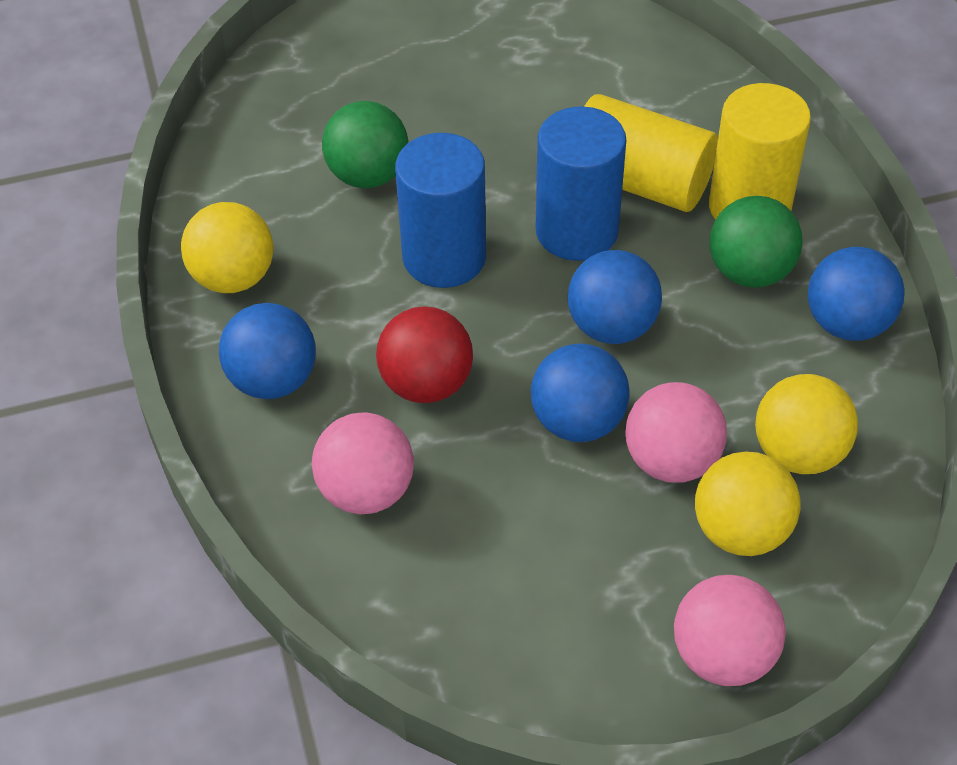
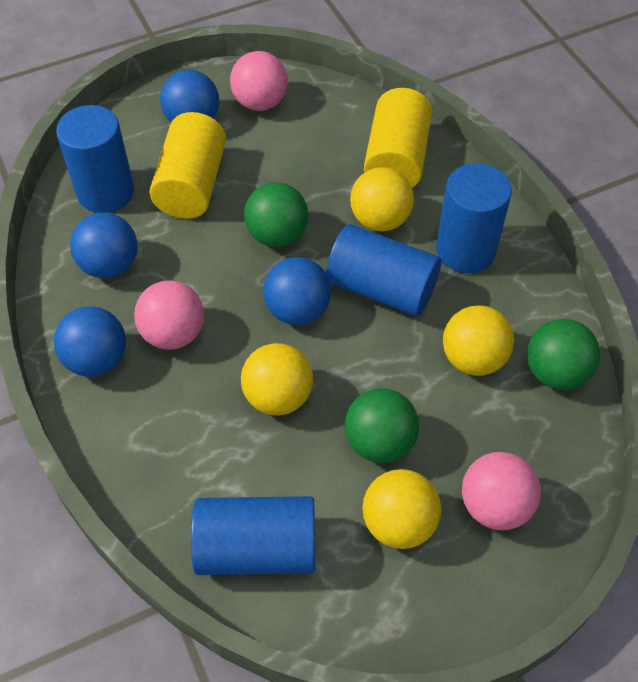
blue cylinder: [395,133,486,288] [536,107,626,261] = 2 -> [56,105,134,213] [191,496,315,575] [326,224,441,316] [436,163,512,273] = 4
green ball: [322,101,408,188] [709,196,803,288] = 2 -> [244,182,308,247] [345,388,419,463] [527,319,600,390] = 3
red ball: [376,306,473,403] = 1 -> none = 0
yellow ball: [181,202,274,293] [695,452,800,556] [755,374,858,474] = 3 -> [241,343,313,415] [350,167,414,231] [362,469,441,549] [443,305,514,376] = 4

